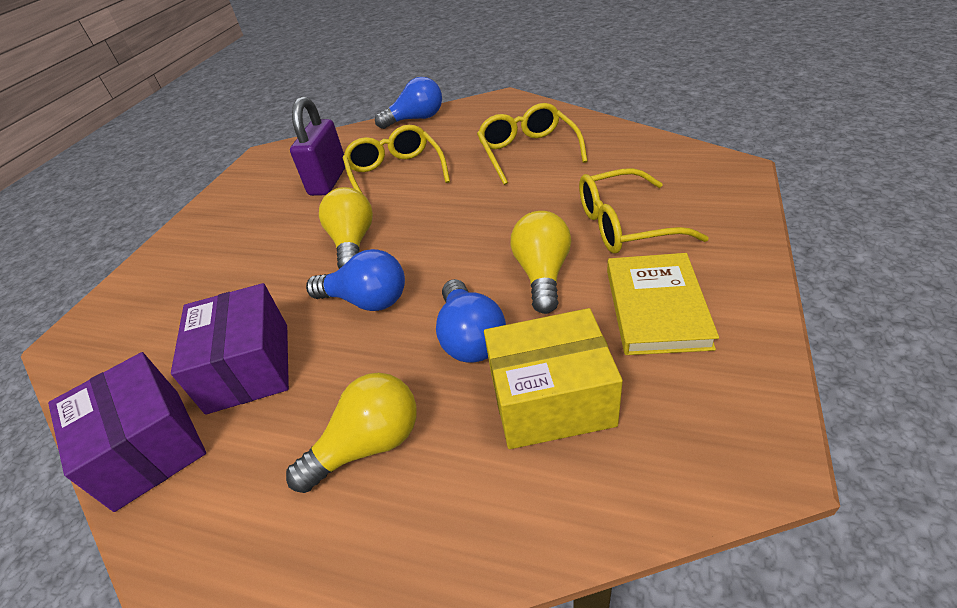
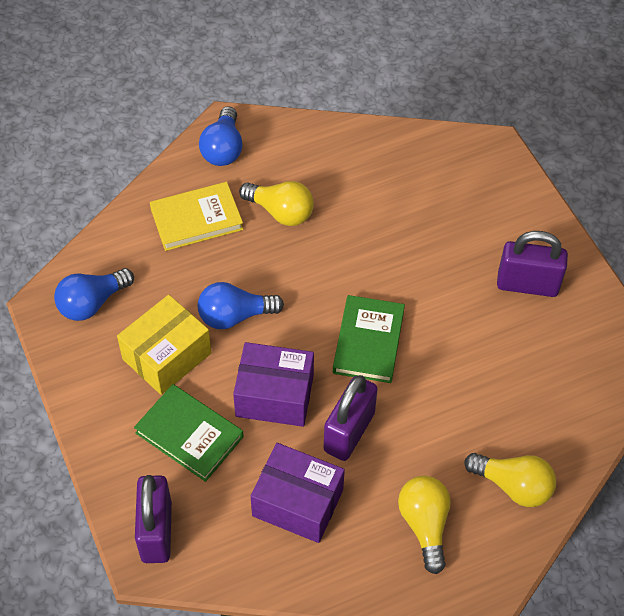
green book: none = 0 -> [134,384,244,482] [333,295,405,383] = 2
purple padlock: [290,96,345,196] = 1 -> [135,475,172,563] [324,375,378,461] [497,231,568,297] = 3
yellow glasses: [343,125,450,194] [477,103,588,185] [579,168,709,254] = 3 -> none = 0

